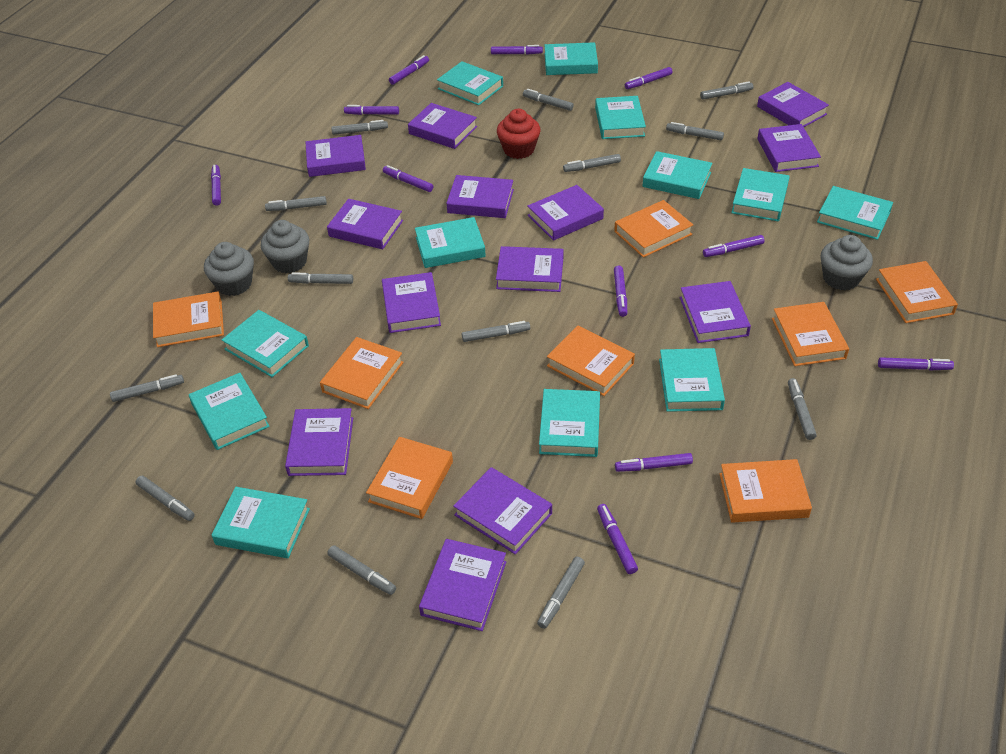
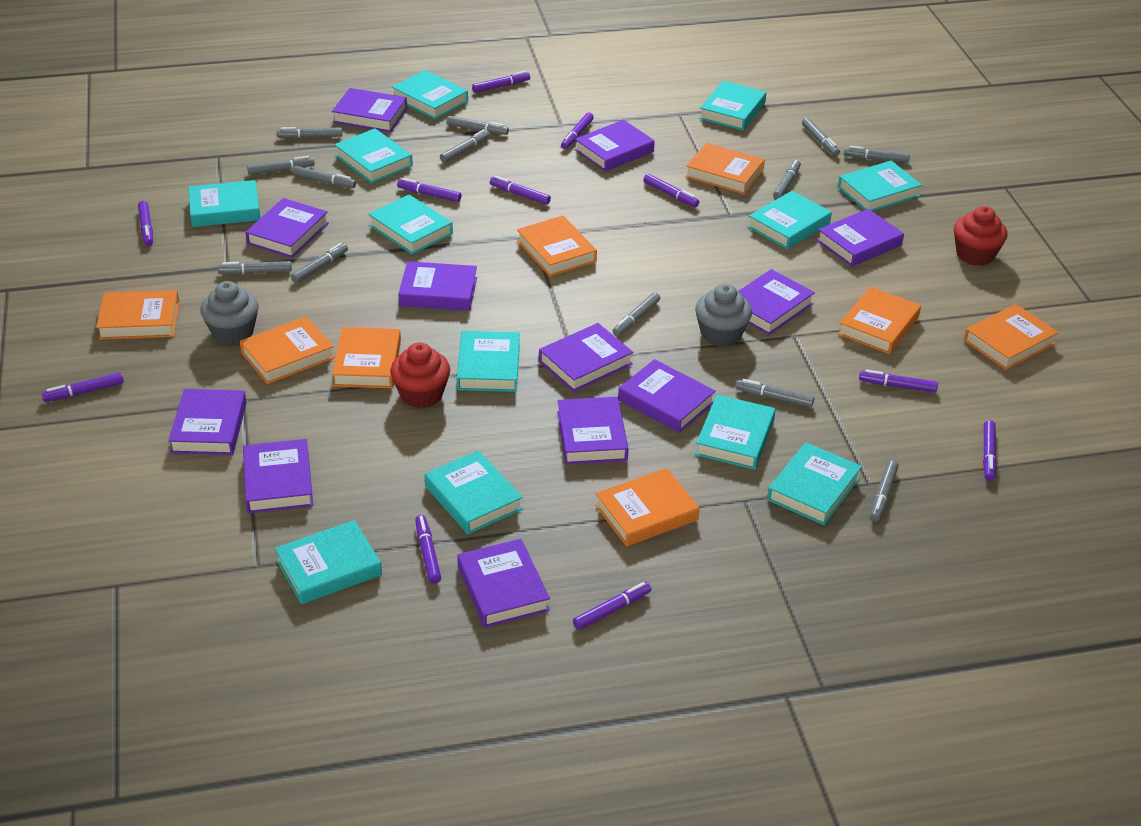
grey cupcake: [204,242,254,296] [261,220,309,273] [820,235,873,290] = 3 -> [200,281,259,345] [695,284,752,347] = 2
purple book: [285,408,353,476] [306,135,366,177] [327,199,403,249] [382,272,441,333] [408,103,477,149] [419,539,506,631] [446,175,514,218] [453,467,552,555] [496,246,563,292] [527,185,604,241] [680,281,751,343] [757,82,829,127] [757,124,821,172] = 13 -> [168,389,247,455] [243,439,313,513] [245,198,329,258] [332,88,407,132] [398,261,477,311] [457,539,550,628] [539,323,633,392] [557,397,629,464] [575,120,655,172] [618,359,716,433] [738,269,815,335] [817,209,904,267] = 12
red cupcake: [497,109,540,159] = 1 -> [390,342,450,408] [954,206,1008,266] = 2

